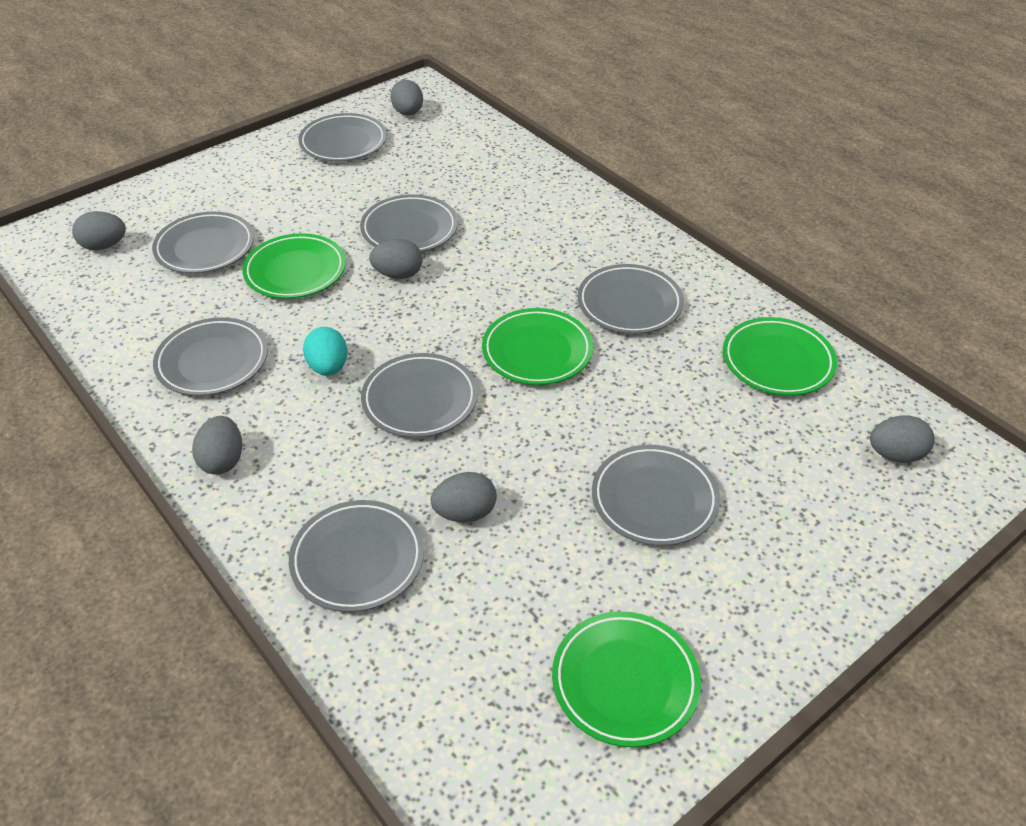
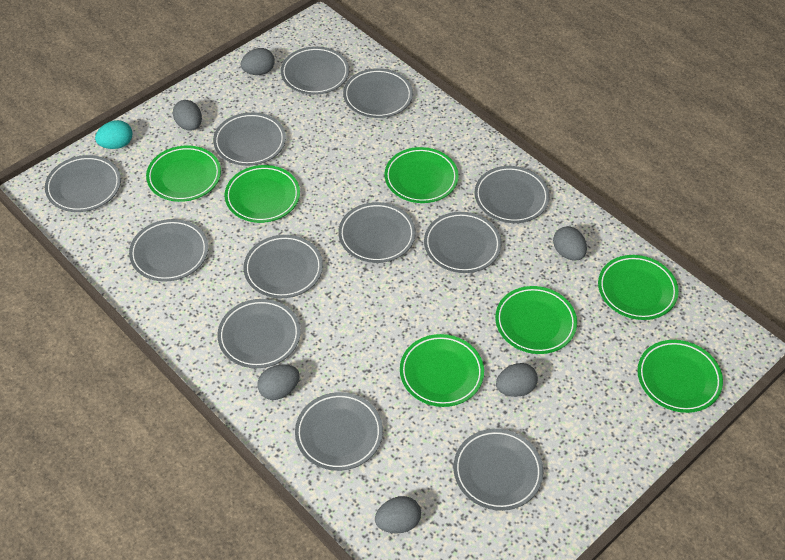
green plate: [242,233,346,299] [482,308,593,385] [552,611,701,747] [723,317,837,396] = 4 -> [146,146,221,202] [225,165,300,223] [385,147,459,203] [400,334,484,407] [495,286,577,354] [598,255,679,320] [637,340,723,413] = 7
grey plate: [152,211,254,274] [153,317,268,396] [289,500,424,612] [298,113,387,162] [360,194,458,252] [361,353,478,438] [578,264,684,334] [592,445,720,546] = 8 -> [45,155,121,212] [129,219,208,282] [213,112,286,166] [217,299,301,368] [244,235,323,298] [281,47,349,95] [295,392,383,471] [338,202,416,263] [343,68,413,118] [424,212,502,273] [454,429,543,511] [475,166,550,223] = 12

